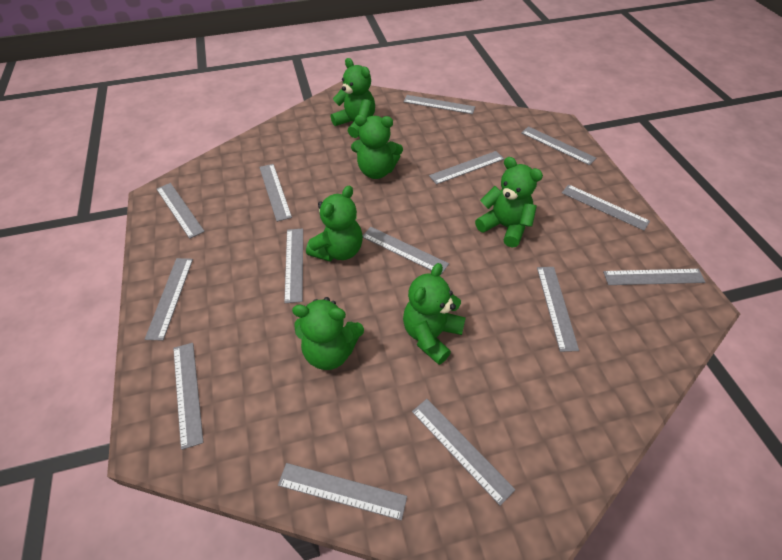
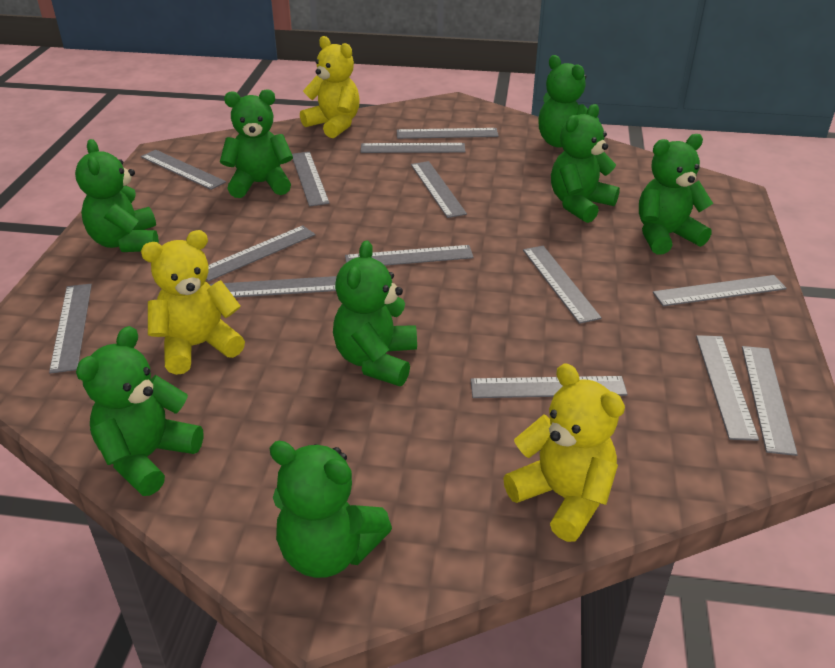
green teddy bear: [292,297,364,370] [306,186,363,262] [331,58,375,138] [351,115,403,179] [403,263,466,365] [475,157,543,248] = 6 -> [75,139,159,252] [76,326,203,496] [220,89,293,198] [269,441,392,578] [333,240,417,386] [538,55,599,147] [551,104,620,223] [639,134,713,255] = 8
yellow teddy bear: none = 0 -> [141,230,245,375] [300,36,360,138] [503,363,625,542] = 3

